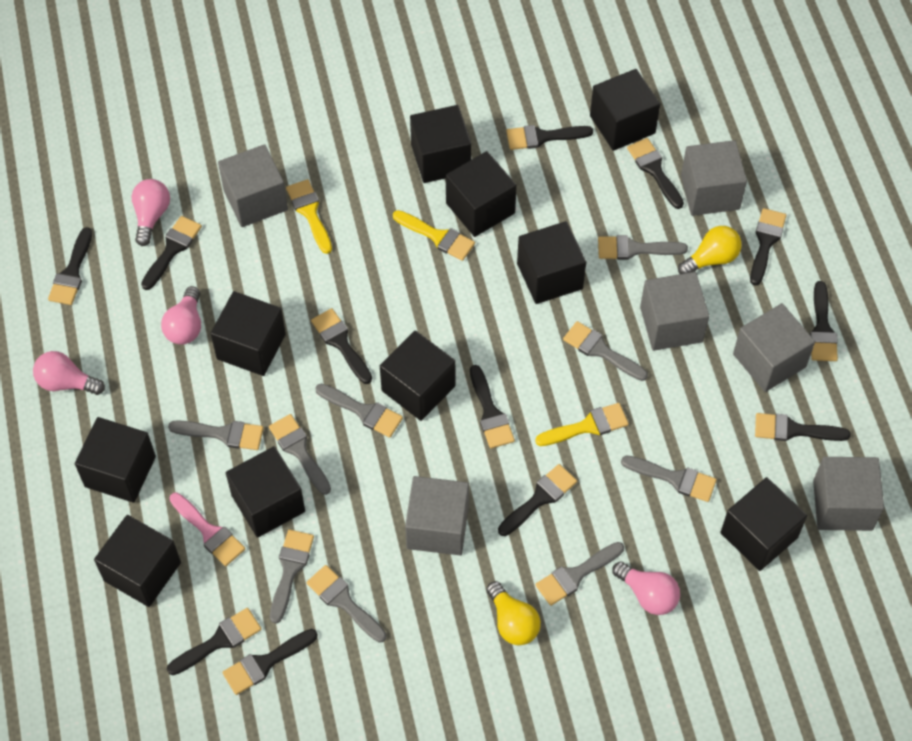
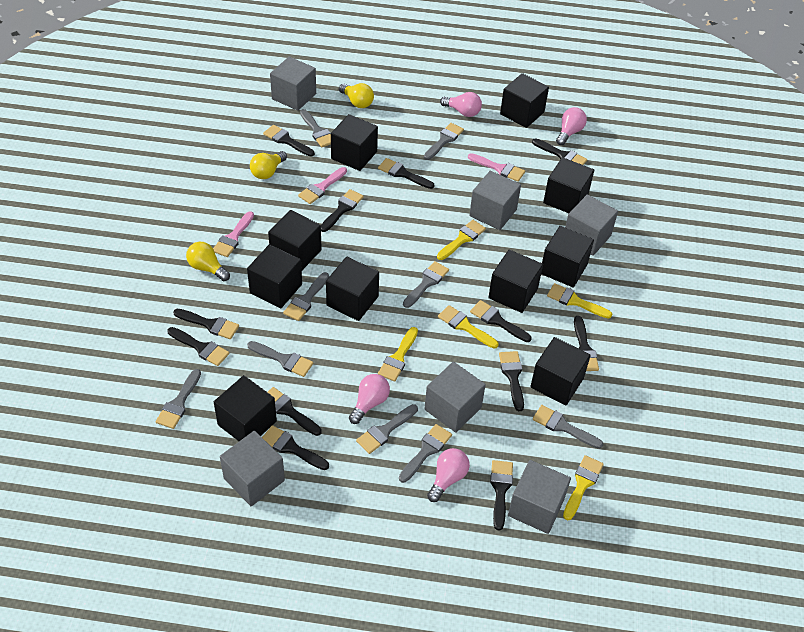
pink brush: [169,492,245,566] = 1 -> [213,211,254,257] [298,167,347,204] [468,153,525,182] = 3
yellow brush: [286,179,332,254] [393,210,475,261] [535,403,629,446] = 3 -> [378,327,418,382] [437,220,486,260] [438,305,499,348] [547,283,612,319] [563,455,604,521] = 5
yellow light bulb: [486,581,541,645] [678,226,742,274] = 2 -> [186,242,230,281] [250,151,287,179] [339,83,374,108] = 3

